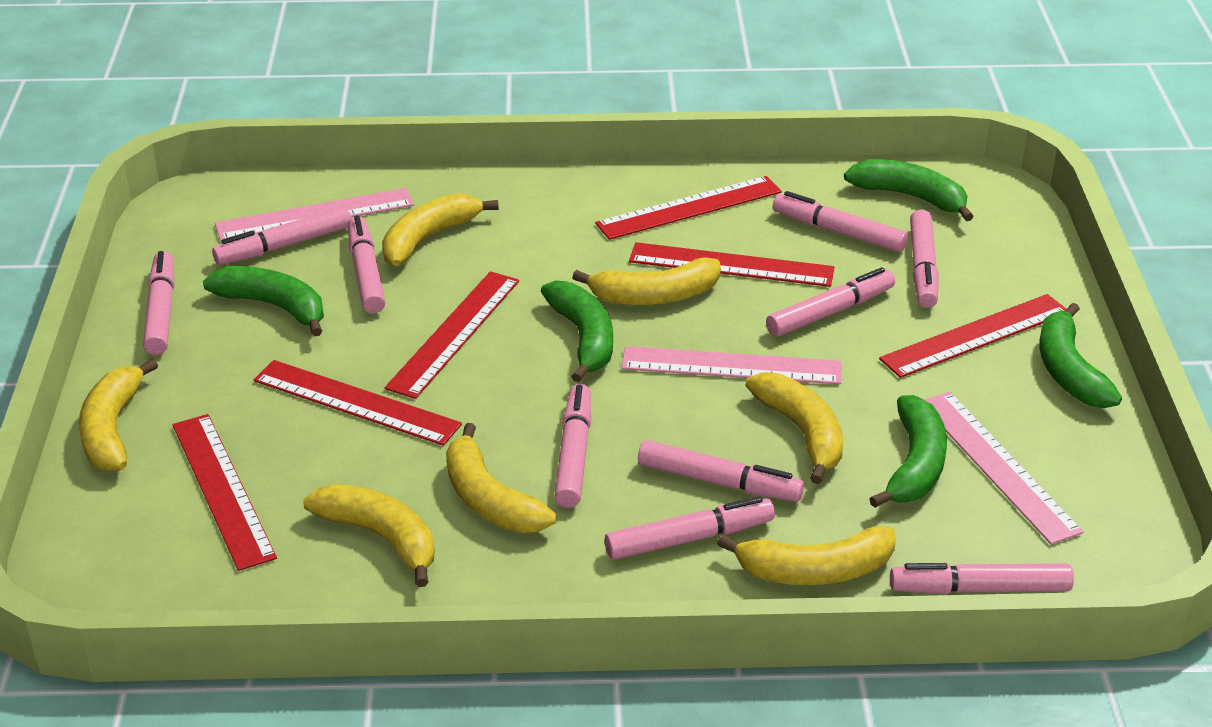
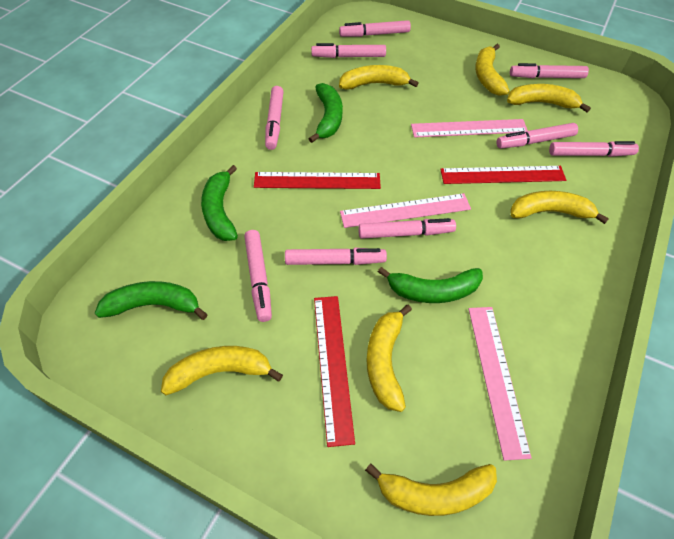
green banana: [203,266,324,336] [541,281,613,382] [844,159,974,221] [870,395,947,508] [1039,303,1122,408] = 5 -> [95,281,208,320] [201,165,238,241] [309,83,343,143] [378,267,483,303] = 4
pink marker: [143,251,174,355] [212,206,352,265] [348,215,385,313] [554,384,591,508] [605,496,775,560] [638,440,804,502] [766,267,895,337] [773,191,908,252] [890,563,1074,594] [910,209,939,308] = 10 -> [244,230,272,322] [265,86,284,150] [285,248,387,265] [311,43,386,58] [339,20,411,37] [358,218,456,239] [496,123,578,148] [510,63,589,78] [549,141,639,157] = 9
red ruler: [173,414,277,571] [254,360,462,446] [385,271,519,399] [595,176,782,240] [629,242,835,287] [879,294,1067,378] = 6 -> [254,172,381,189] [314,296,355,447] [440,166,566,184] = 3

